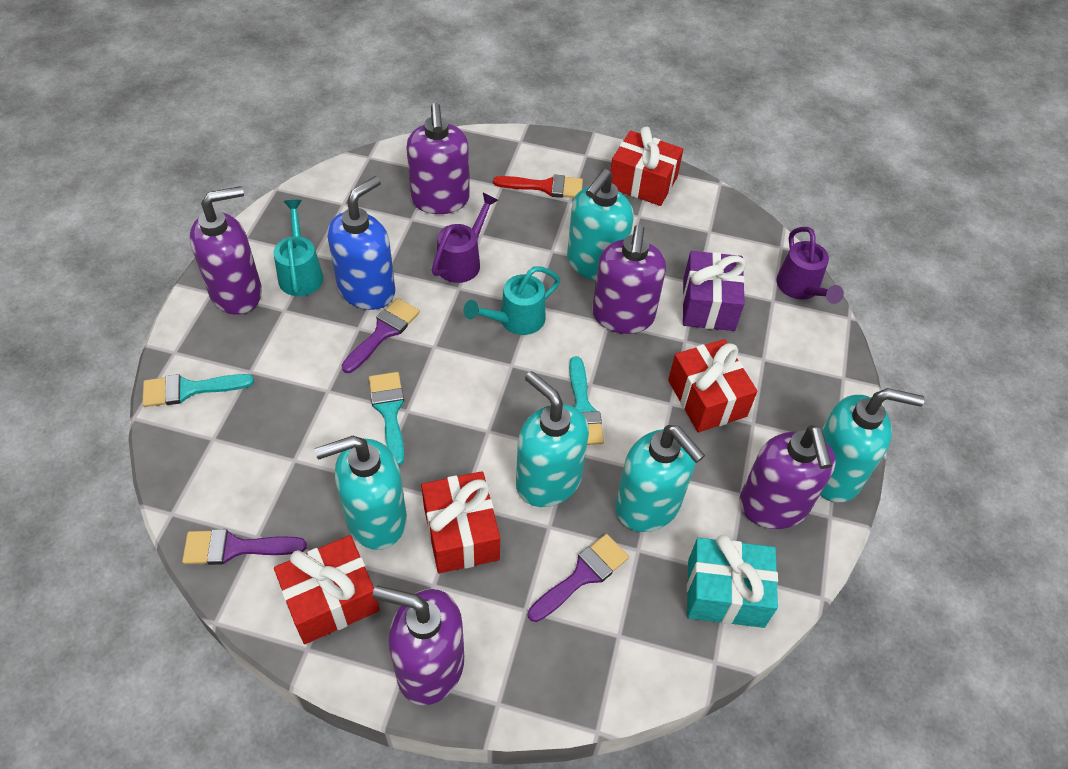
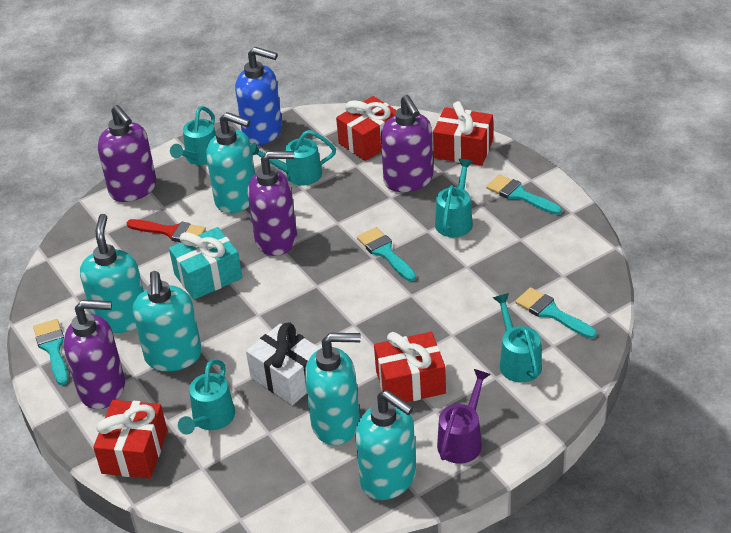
purple brush: [182,529,307,565] [342,298,420,373] [528,534,629,622] = 3 -> none = 0
purple gift: [682,251,746,331] = 1 -> none = 0
purple soap dispenser: [190,186,262,315] [373,585,464,705] [406,103,470,214] [592,224,666,334] [739,425,836,529] = 5 -> [63,300,125,409] [97,105,157,202] [248,151,297,256] [381,95,433,192] = 4
purple watering can: [432,193,498,283] [776,227,844,304] = 2 -> [437,369,490,464] = 1
turquoise brush: [142,374,254,407] [369,372,404,465] [569,356,604,445] = 3 -> [33,319,69,385] [357,227,416,281] [486,174,562,215] [515,287,597,339] = 4
turquoise watering can: [273,200,323,296] [464,266,560,335] = 2 -> [170,106,216,165] [178,359,235,435] [251,130,336,186] [435,159,473,237] [493,293,542,383] = 5
white gift: none = 0 -> [246,323,321,405] = 1

